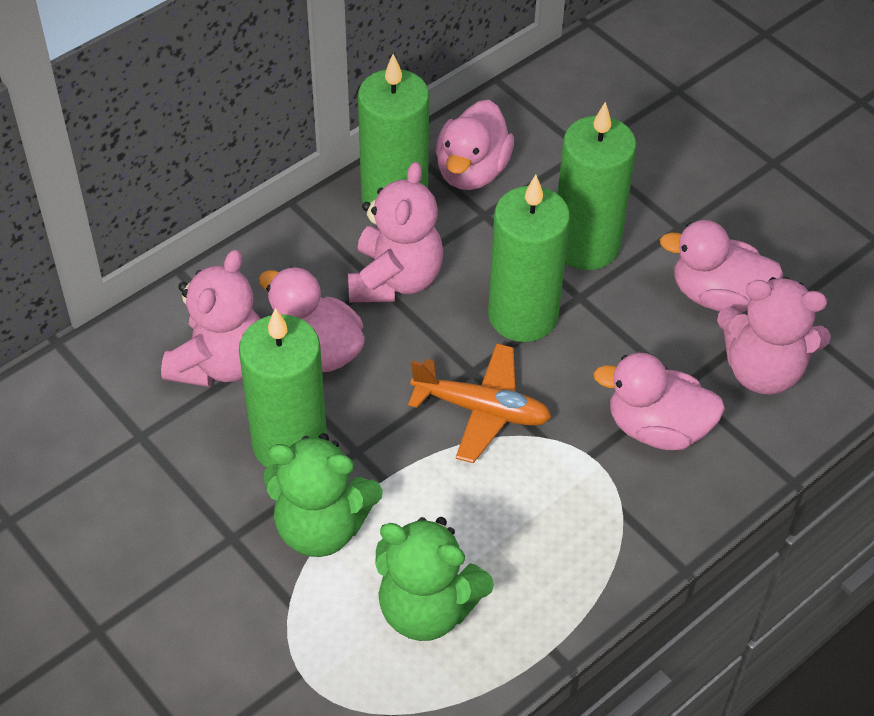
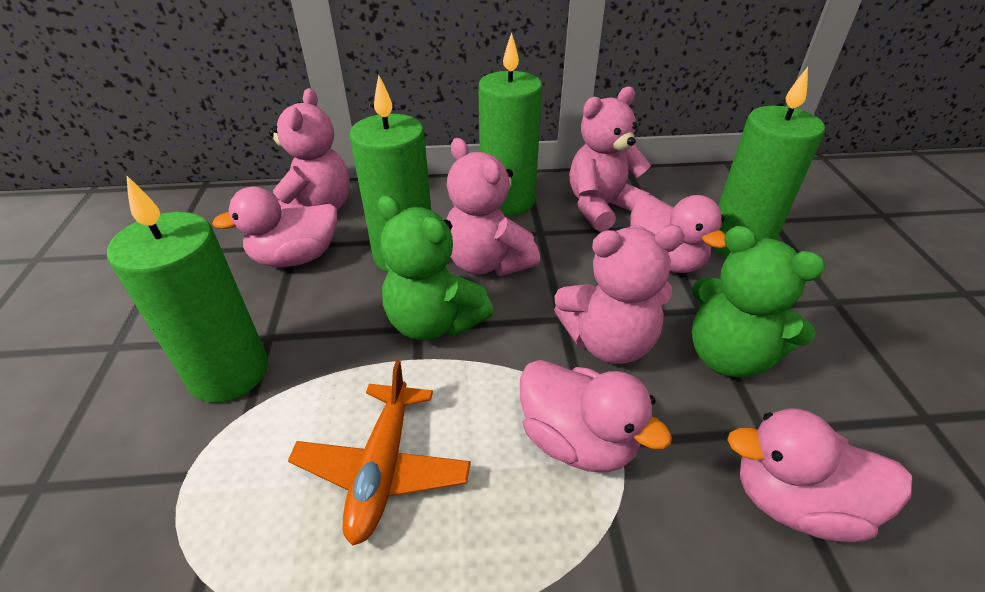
pink teddy bear: [161,250,260,387] [348,162,443,302] [717,277,831,395] = 3 -> [269,88,350,210] [446,138,540,276] [554,225,685,364] [569,87,652,232] = 4

